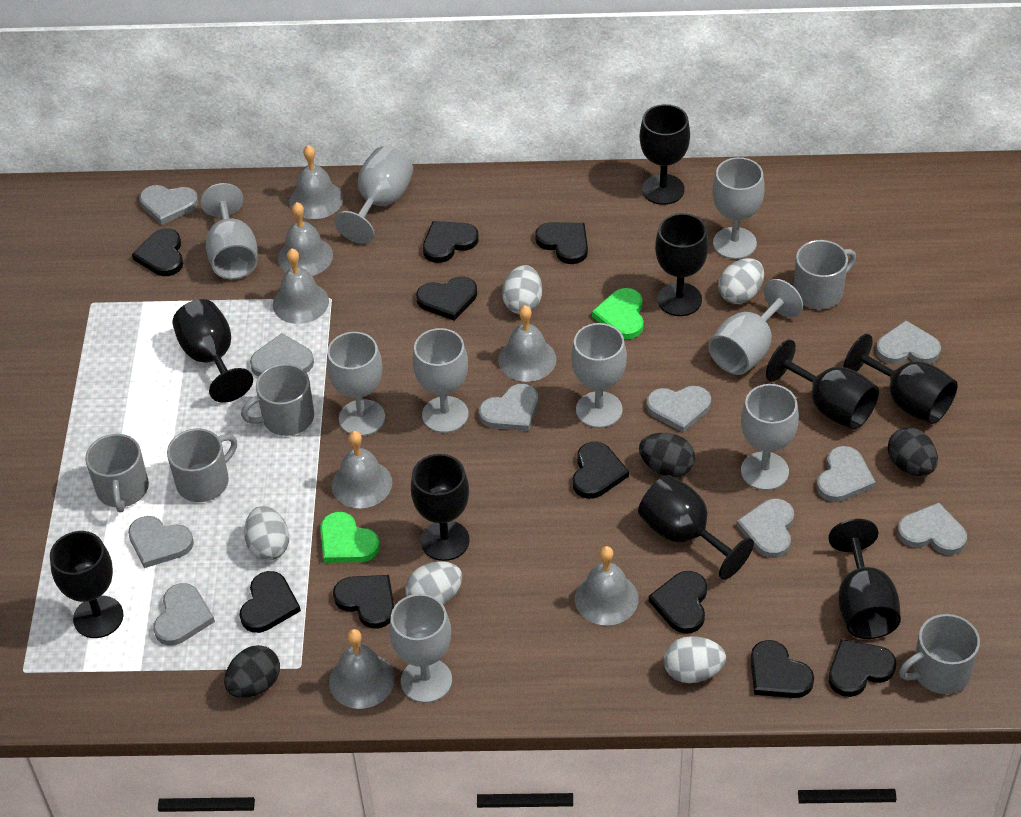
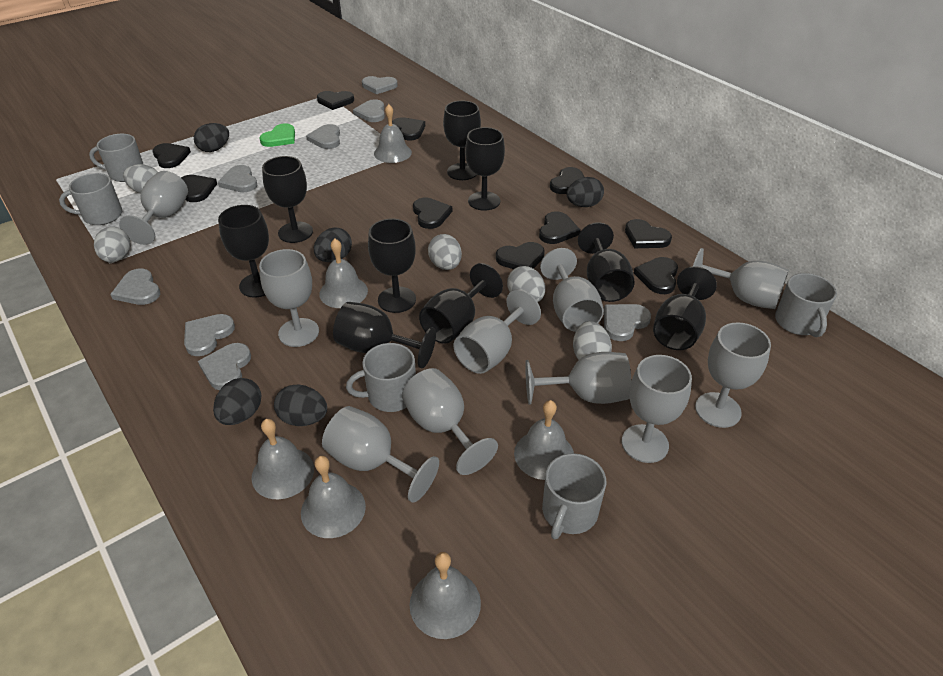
black egg: [224,645,280,698] [639,433,695,477] [888,427,938,476] = 3 -> [194,123,229,152] [213,378,262,425] [274,384,327,426] [314,227,352,262] [567,177,604,207] = 5
green heart: [320,512,380,563] [592,288,644,339] = 2 -> [259,123,295,147] = 1
grey bell: [273,248,329,324] [278,202,333,276] [289,145,343,219] [329,629,394,709] [332,431,392,508] [498,305,556,382] [575,546,639,625] = 7 -> [252,419,314,499] [301,456,366,538] [319,239,368,308] [374,104,412,163] [409,552,481,639] [514,400,574,480] = 6
grey goblet: [200,183,258,279] [327,332,385,436] [334,146,414,244] [390,594,452,703] [413,328,468,433] [571,323,627,428] [708,279,803,375] [712,157,765,259] [741,384,799,490] = 9 -> [119,171,188,245] [259,249,319,347] [322,406,439,503] [402,368,498,475] [454,289,541,374] [525,352,631,405] [540,248,604,332] [622,355,692,463] [693,248,789,309] [695,322,771,428] = 10
grey heart: [128,516,194,568] [139,185,198,225] [153,583,215,646] [250,333,314,377] [479,384,538,431] [646,386,711,433] [736,499,794,558] [817,446,876,502] [876,320,941,364] [897,503,967,555] = 10 -> [110,268,160,305] [184,314,235,356] [198,343,251,390] [218,165,257,192] [306,124,340,149] [353,99,385,122] [362,76,398,94] [604,304,651,341] = 8

